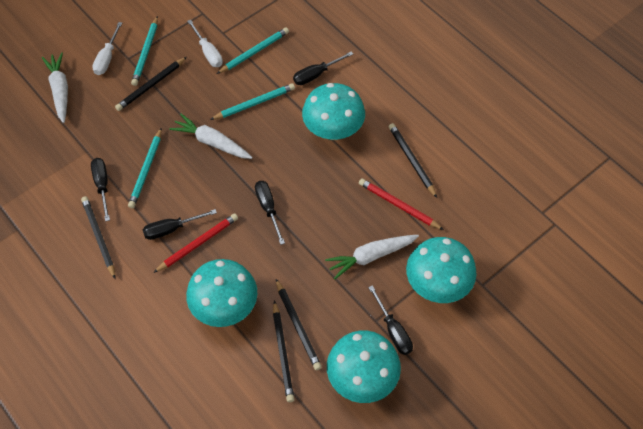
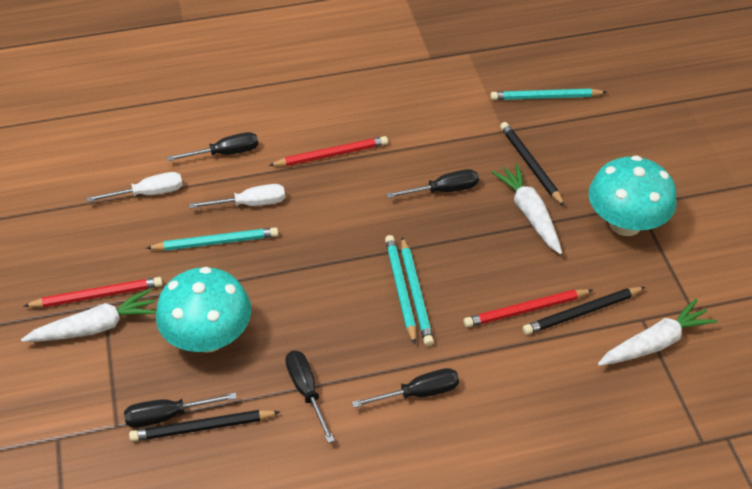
black pencil: [81,196,115,279] [115,57,187,111] [273,300,294,402] [276,279,322,370] [389,123,437,198] = 5 -> [129,410,280,442] [500,122,565,207] [523,287,645,335] = 3
red pencil: [153,213,238,273] [359,178,444,230] = 2 -> [24,277,163,307] [268,136,388,166] [464,289,593,327] = 3
turquoise mushroom: [186,259,257,327] [302,83,365,140] [327,330,401,403] [406,237,477,303] = 4 -> [156,267,251,352] [589,155,677,236] = 2

